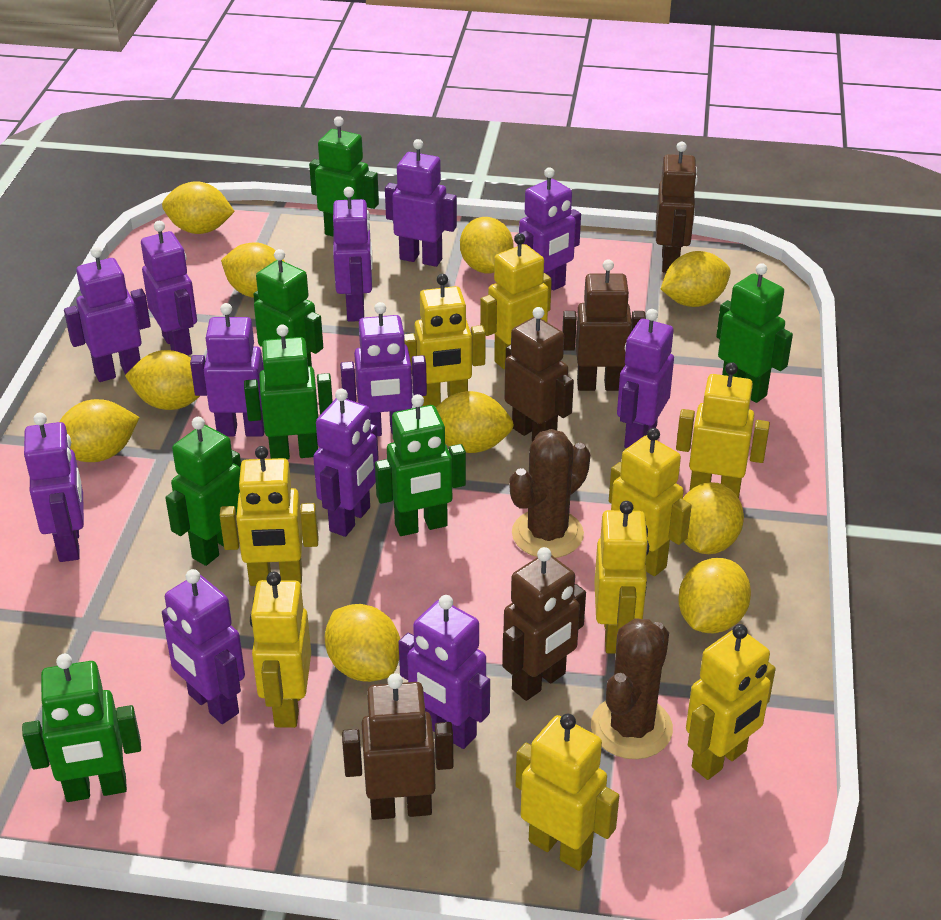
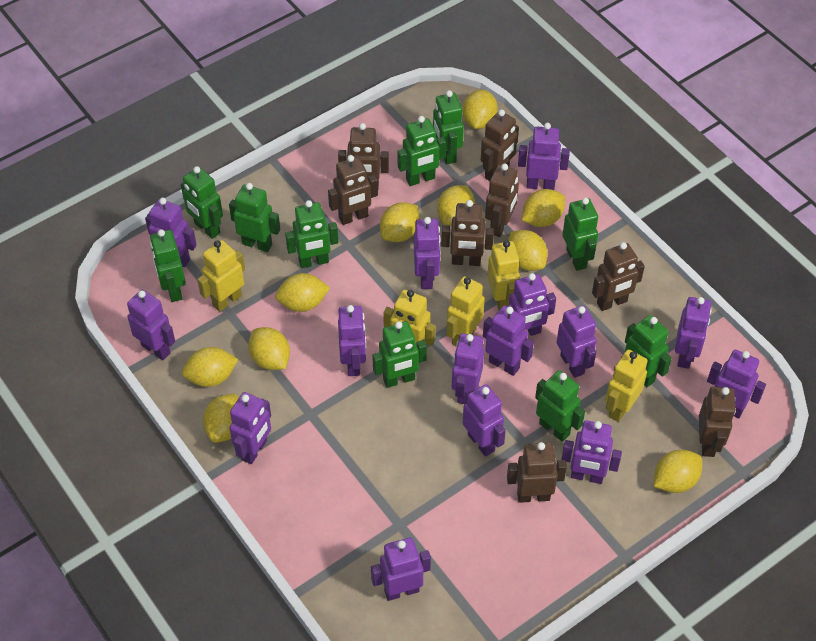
brown cactus: [509,429,590,558] [591,618,673,759] = 2 -> none = 0
brown robot: [342,673,453,820] [502,547,586,701] [504,307,574,442] [562,259,646,391] [656,142,698,273] = 5 -> [328,155,378,225] [338,123,389,188] [441,200,494,266] [481,109,519,181] [485,164,519,237] [507,442,567,503] [592,242,645,311] [699,387,736,457] = 8
green robot: [22,654,141,802] [165,417,241,566] [244,324,333,459] [253,249,323,367] [309,116,379,236] [375,394,466,536] [716,263,793,403] = 7 -> [150,229,186,302] [181,166,223,239] [229,183,280,252] [285,200,338,268] [372,321,427,388] [398,116,446,186] [433,90,464,164] [535,370,585,442] [563,197,598,271] [625,315,672,387] = 10
purple robot: [24,413,84,562] [64,246,151,382] [141,221,197,355] [162,569,245,724] [190,303,264,436] [313,388,379,537] [333,187,373,322] [340,302,427,436] [385,139,457,267] [399,595,490,749] [517,167,581,290] [617,309,674,448] = 12 -> [127,290,175,360] [145,198,197,267] [229,392,271,464] [338,305,366,376] [371,537,431,601] [414,217,441,289] [452,333,484,404] [463,384,506,457] [483,306,534,376] [507,273,556,336] [518,123,570,190] [557,305,596,378] [561,420,622,484] [675,297,711,369] [707,350,766,418] = 15
yellow robot: [220,446,318,586] [250,572,311,728] [404,274,486,407] [480,233,552,369] [515,714,619,871] [594,501,649,654] [609,428,692,576] [676,362,770,498] [686,624,776,780] = 9 -> [197,240,245,312] [383,290,436,346] [446,276,485,347] [487,240,520,310] [605,349,648,422] = 5

